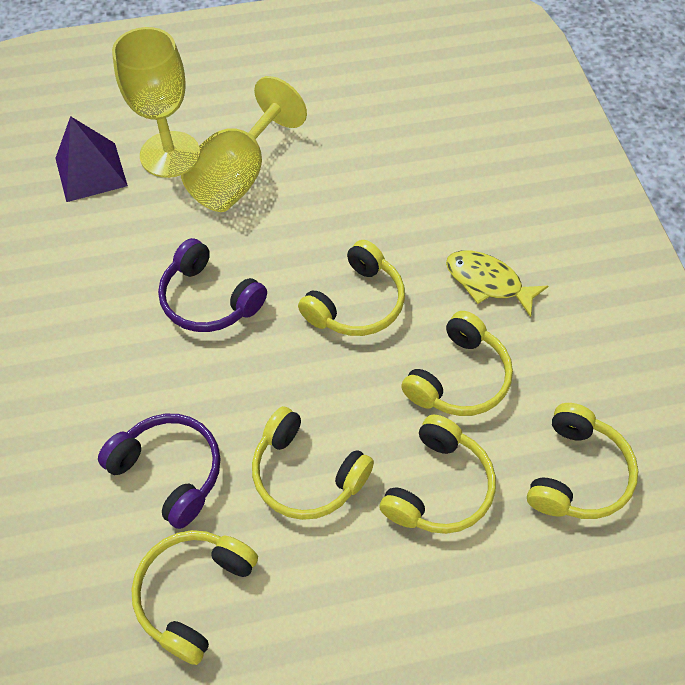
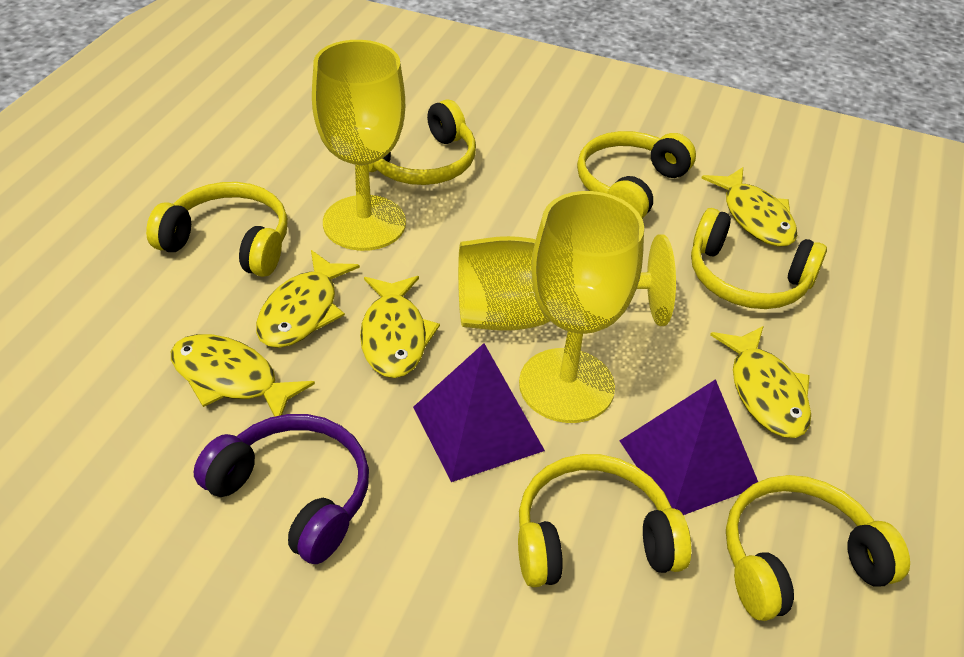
purple headphones: [98,414,220,529] [158,238,267,332] = 2 -> [194,414,369,564] = 1
purple pyramid: [55,116,128,202] = 1 -> [413,343,545,482] [620,379,758,515] = 2
yellow fish: [446,250,548,317] = 1 -> [171,334,315,417] [256,250,360,348] [360,276,440,378] [701,167,797,247] [710,326,811,438] = 5
yellow goblet: [112,27,199,178] [181,76,307,212] = 2 -> [312,40,406,251] [458,234,676,331] [519,191,644,423] = 3

